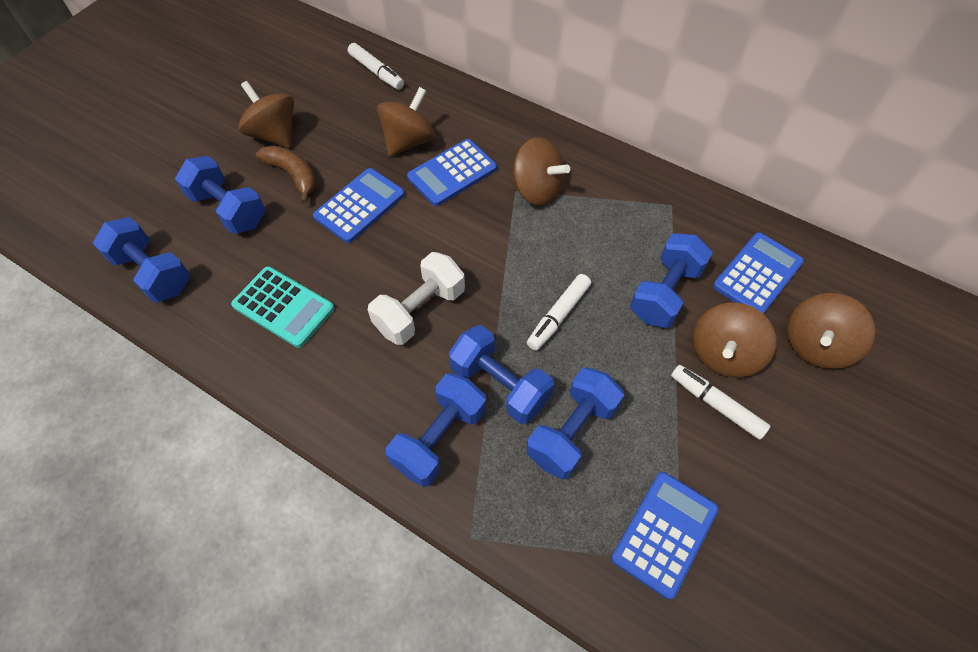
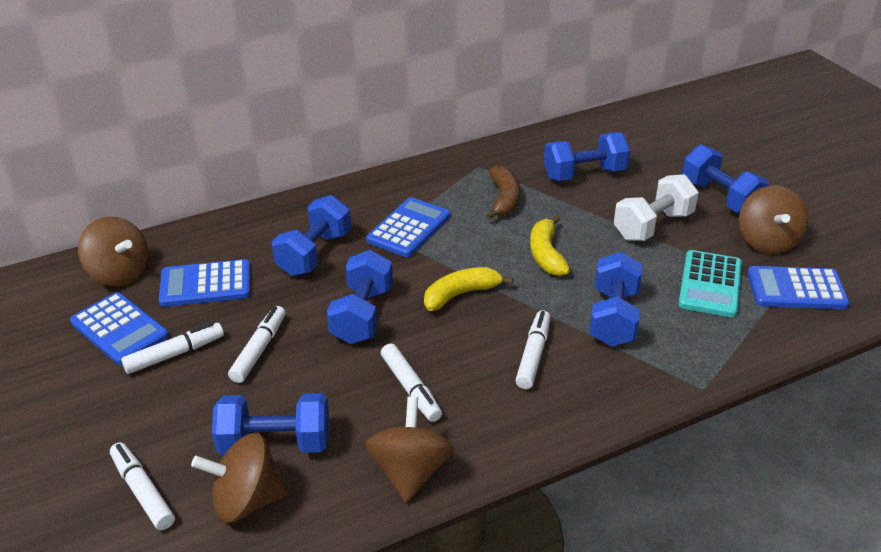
brown spinning top: [238,81,294,148] [377,87,435,157] [512,137,570,206] [693,302,776,378] [788,293,876,369] = 5 -> [78,217,149,286] [191,433,289,523] [365,396,454,503] [739,185,809,254] = 4
white marker: [348,43,404,90] [527,274,591,351] [671,365,770,440] = 3 -> [110,442,175,530] [121,322,224,374] [228,306,286,383] [381,343,442,422] [515,310,551,389] = 5
yellow banana: none = 0 -> [424,267,513,311] [530,215,570,276] = 2

